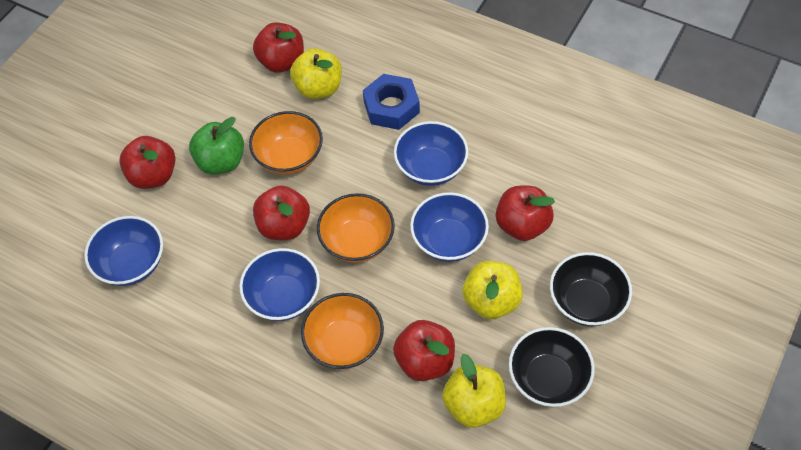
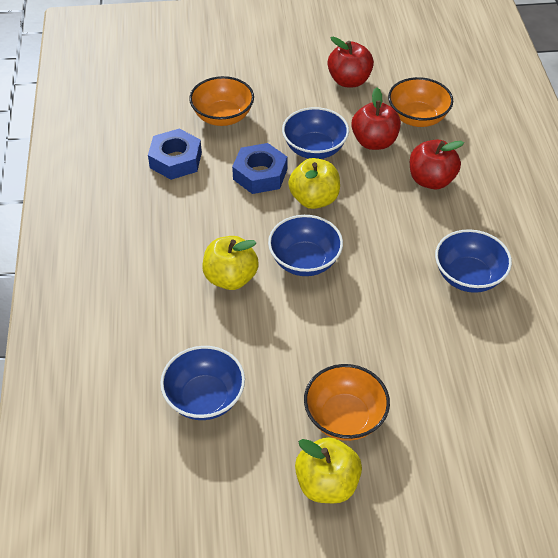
black bowl: [509,327,595,407] [550,252,632,326] = 2 -> none = 0
blue nut: [363,74,420,130] = 1 -> [148,129,202,180] [232,143,287,194] = 2
green apple: [189,117,244,175] = 1 -> none = 0
red apple: [119,136,175,189] [253,22,304,73] [253,185,310,240] [393,320,455,381] [496,186,555,241] = 5 -> [328,36,374,87] [351,87,401,150] [410,139,464,189] = 3

